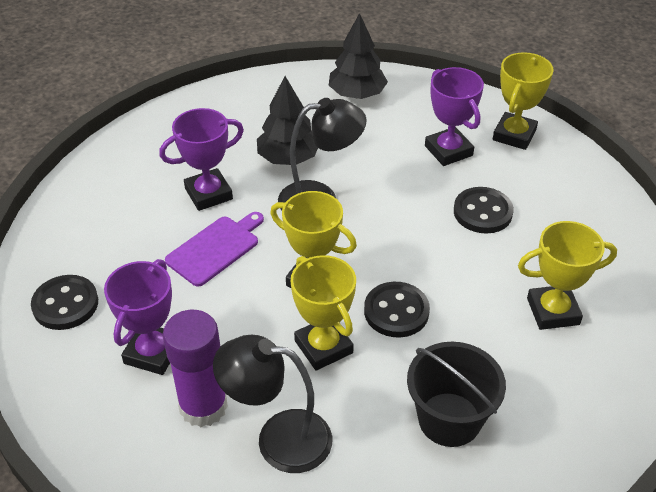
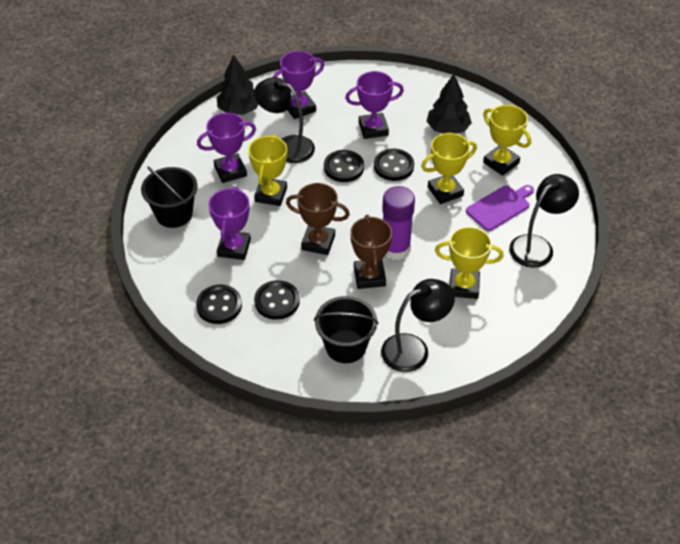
black bucket: [407,342,506,447] = 1 -> [141,167,198,228] [314,296,378,363] = 2
black button: [31,275,98,330] [364,282,430,338] [454,187,514,234] = 3 -> [196,285,242,324] [254,280,300,320] [324,150,364,182] [374,149,414,181] = 4
black lamp: [213,335,332,473] [278,98,367,211] = 2 -> [254,77,315,163] [381,279,455,372] [509,174,579,268] = 3
brown trophy: none = 0 -> [286,183,350,255] [350,215,392,289] = 2
purple trophy: [104,259,172,375] [159,108,244,211] [425,67,484,166] = 3 -> [197,113,256,183] [208,187,251,260] [273,51,324,119] [345,71,404,139] = 4

